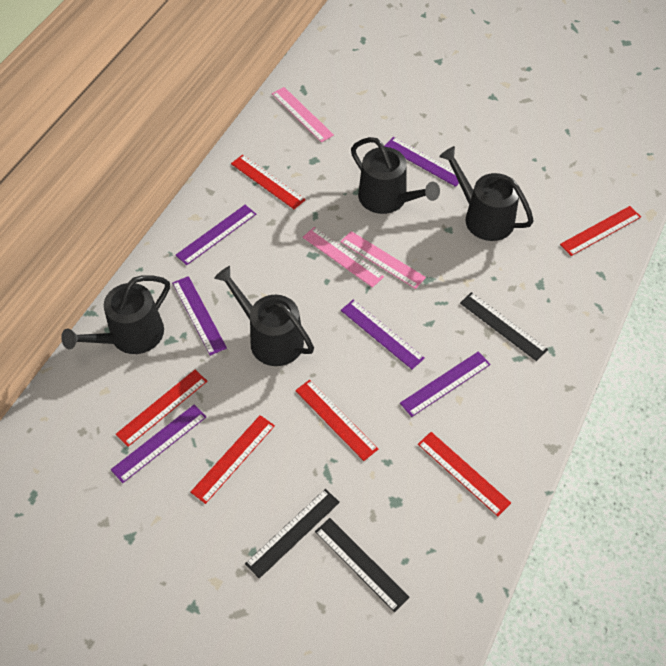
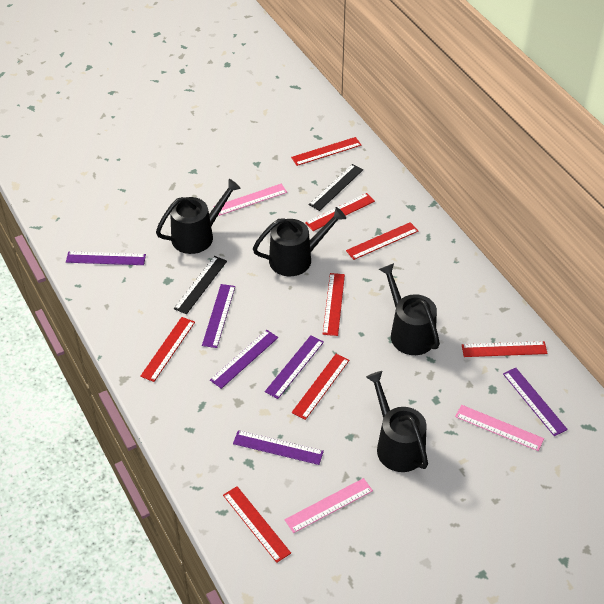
black ruler: [245,489,340,579] [315,518,410,612] [460,292,548,361] = 3 -> [174,256,227,314] [309,164,363,211] = 2
red ruler: [116,370,207,447] [190,415,275,504] [231,155,306,209] [295,380,378,461] [418,432,511,516] [560,206,641,256] = 6 -> [140,317,195,382] [223,486,291,563] [291,137,361,166] [292,354,349,420] [305,193,375,231] [323,273,345,336] [346,222,418,260] [462,341,548,357] = 8

